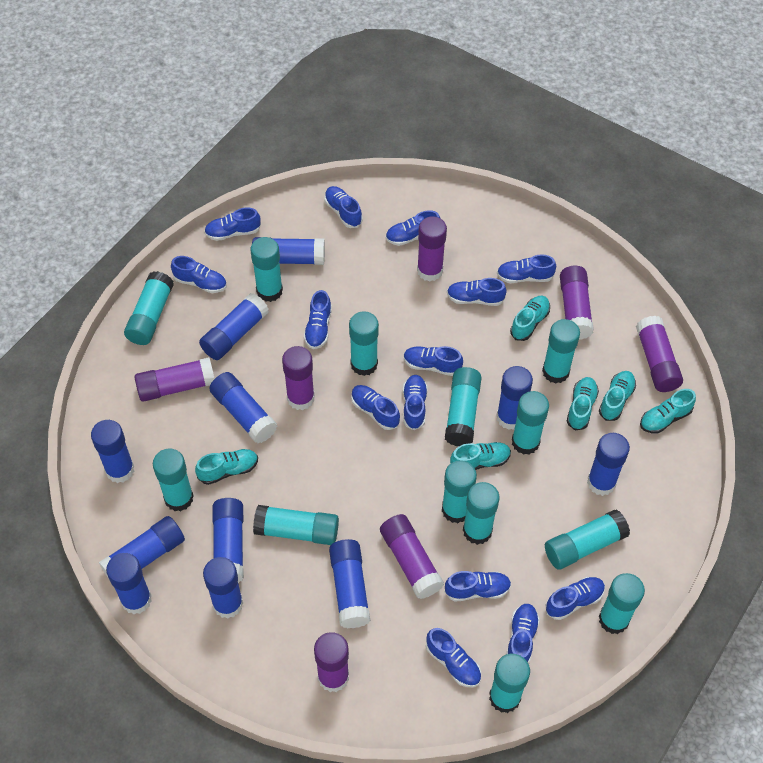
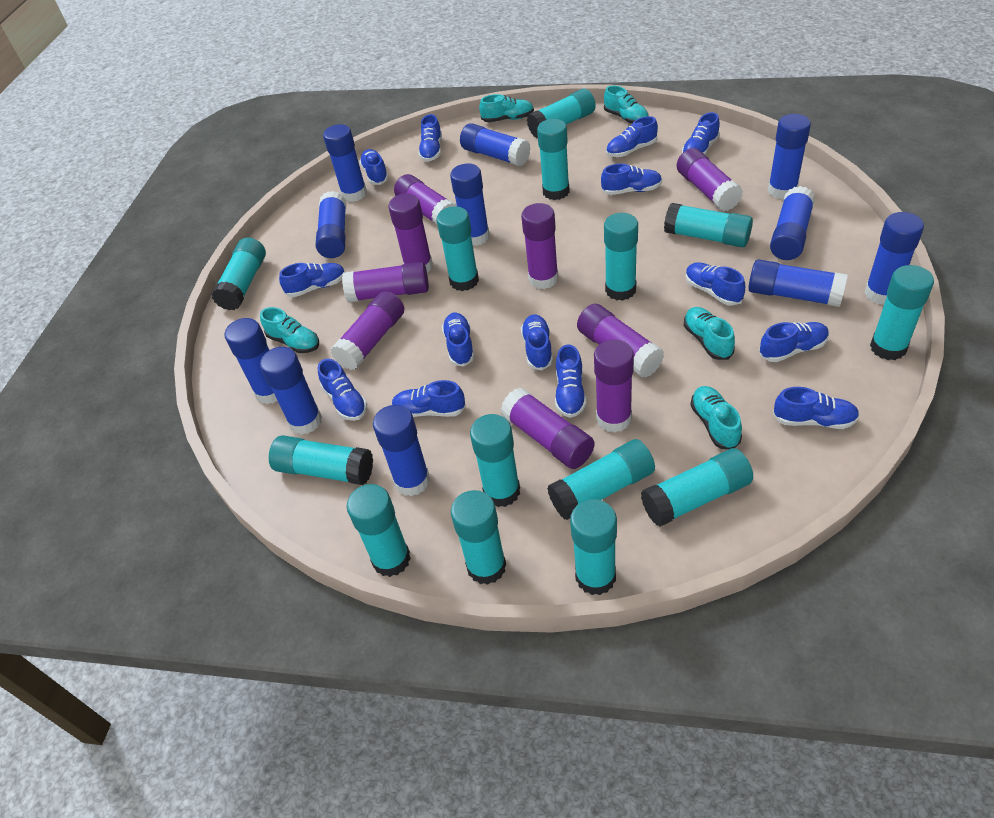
purple glue stick: [135,357,215,402] [282,346,315,410] [314,632,349,692] [380,514,444,599] [417,216,447,282] [560,266,594,340] [636,316,683,392] = 7 -> [331,291,404,370] [342,262,429,303] [388,193,433,273] [394,174,456,225] [500,387,595,469] [521,203,559,289] [577,304,664,378] [594,340,634,433] [677,148,743,211] = 9
turquoise glue stick: [124,271,174,345] [153,448,194,511] [250,237,283,302] [253,505,339,545] [349,311,379,376] [442,460,477,523] [445,367,482,446] [463,482,499,545] [489,654,530,713] [512,391,549,455] [542,319,580,383] [545,509,630,569] [599,573,645,634] = 13 -> [212,238,266,310] [269,435,373,485] [347,484,411,577] [437,206,479,291] [451,490,506,585] [470,414,520,507] [527,89,596,138] [537,119,570,200] [547,439,655,520] [570,499,617,595] [604,213,638,301] [641,448,753,526] [664,203,753,247] [870,265,934,360] = 14
turquoise shoe: [195,449,258,485] [450,442,511,470] [510,296,550,341] [567,377,599,431] [599,371,636,421] [640,389,696,434] = 6 -> [260,307,319,353] [479,94,534,122] [604,86,649,124] [684,307,735,360] [690,386,742,450] = 5

